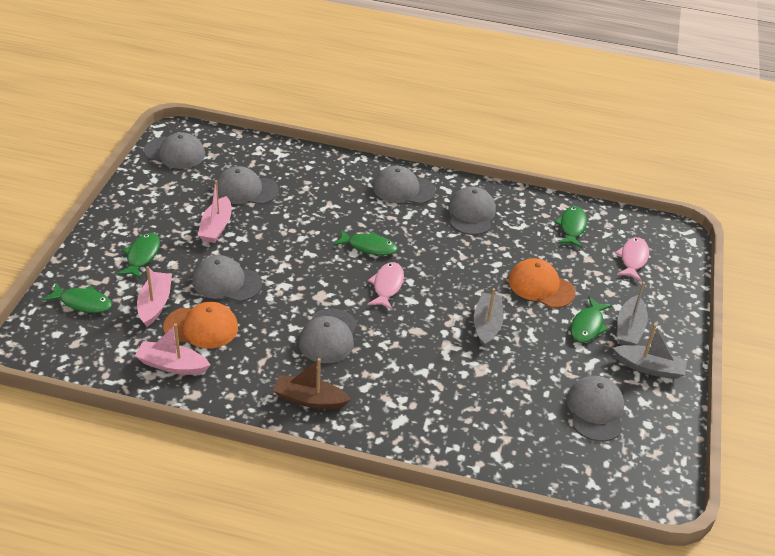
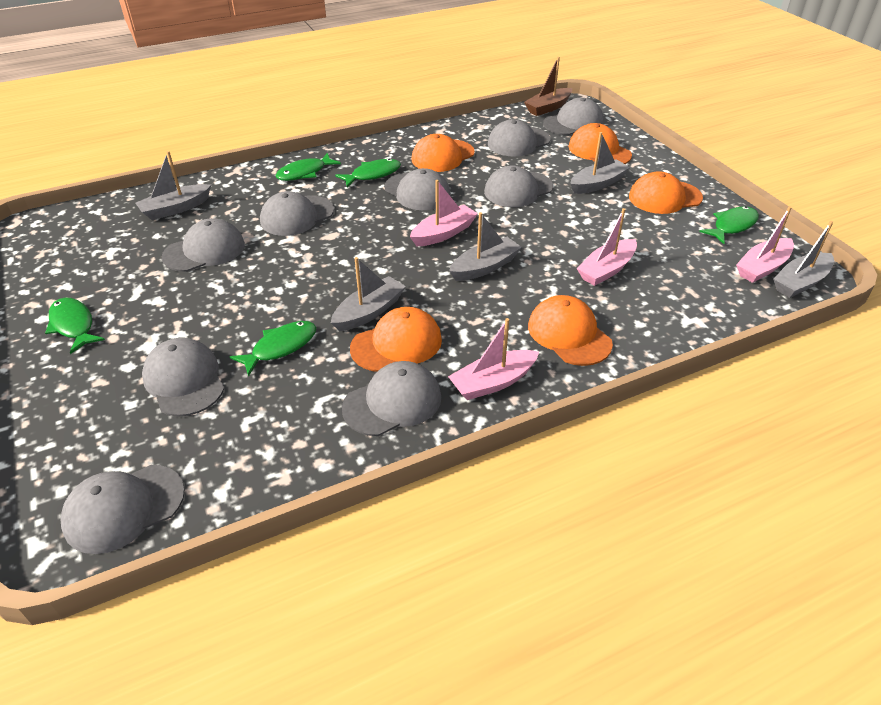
grey boat: [474,288,504,348] [613,324,687,379] [617,282,648,345] = 3 -> [136,151,211,220] [331,257,406,332] [449,212,522,281] [570,132,630,194] [773,221,834,298] = 5
grey cap: [144,133,205,169] [192,255,262,302] [217,166,279,205] [299,309,357,363] [373,166,436,204] [448,186,496,235] [567,376,624,441] = 7 -> [61,465,185,554] [142,338,225,416] [162,218,245,272] [260,191,334,236] [342,361,441,436] [384,168,451,210] [484,165,553,207] [488,119,550,156] [543,98,604,135] = 9
orange cap: [163,302,238,348] [508,258,575,308] = 2 -> [350,307,442,372] [411,134,475,172] [528,295,613,366] [568,123,632,164] [629,171,703,214] = 5
pink boat: [135,323,210,375] [137,266,172,327] [198,180,231,243] = 3 -> [410,180,478,246] [448,318,539,400] [576,208,637,286] [736,206,794,283] = 4
pink fish: [368,262,404,310] [615,237,649,281] = 2 -> none = 0

